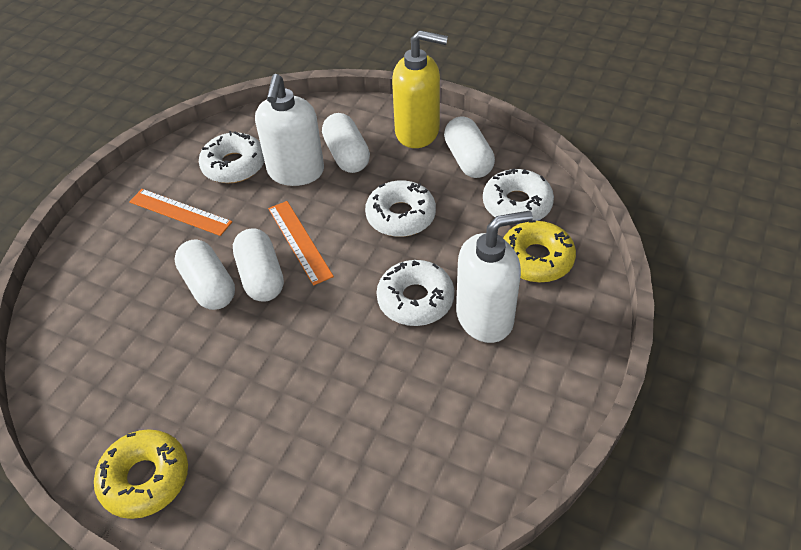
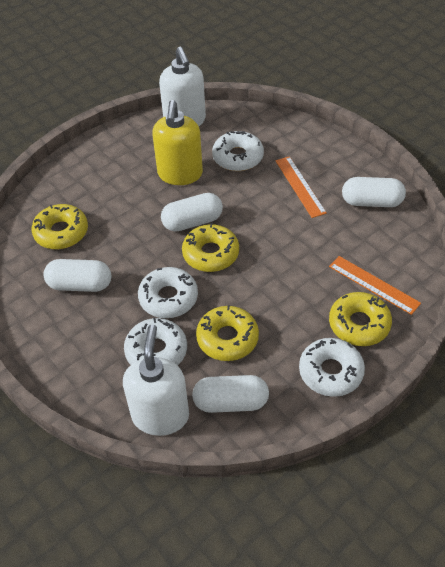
yellow donut: [94,429,188,519] [503,220,576,282] = 2 -> [32,204,88,249] [182,223,239,272] [196,305,259,361] [329,292,392,346] = 4

